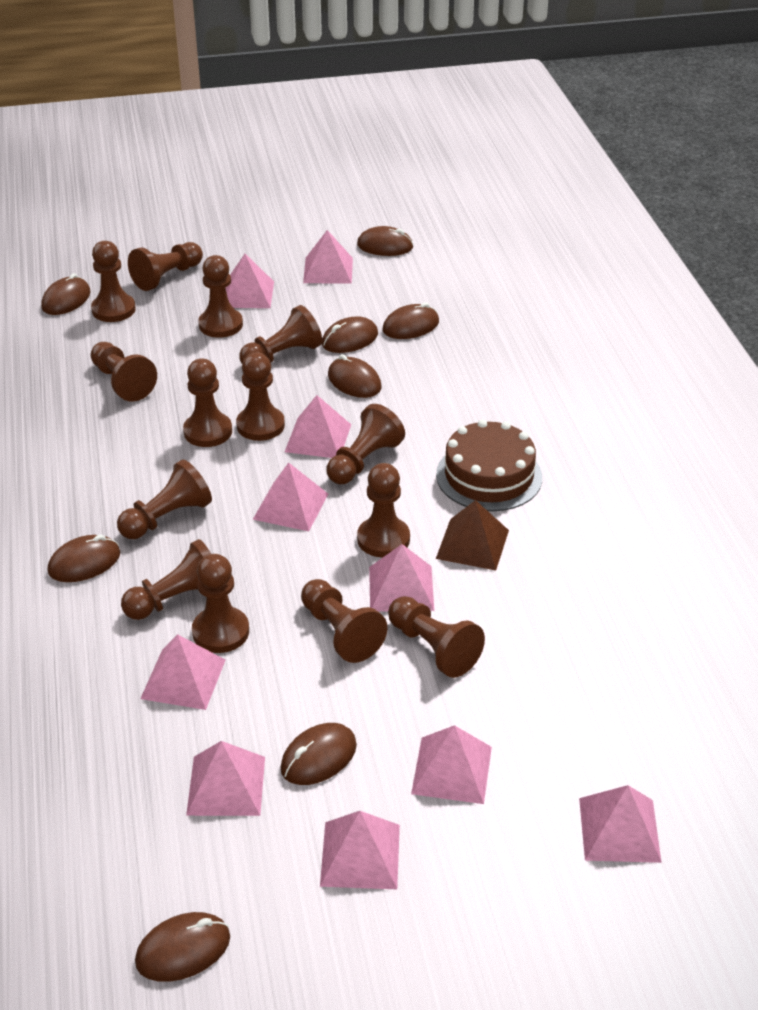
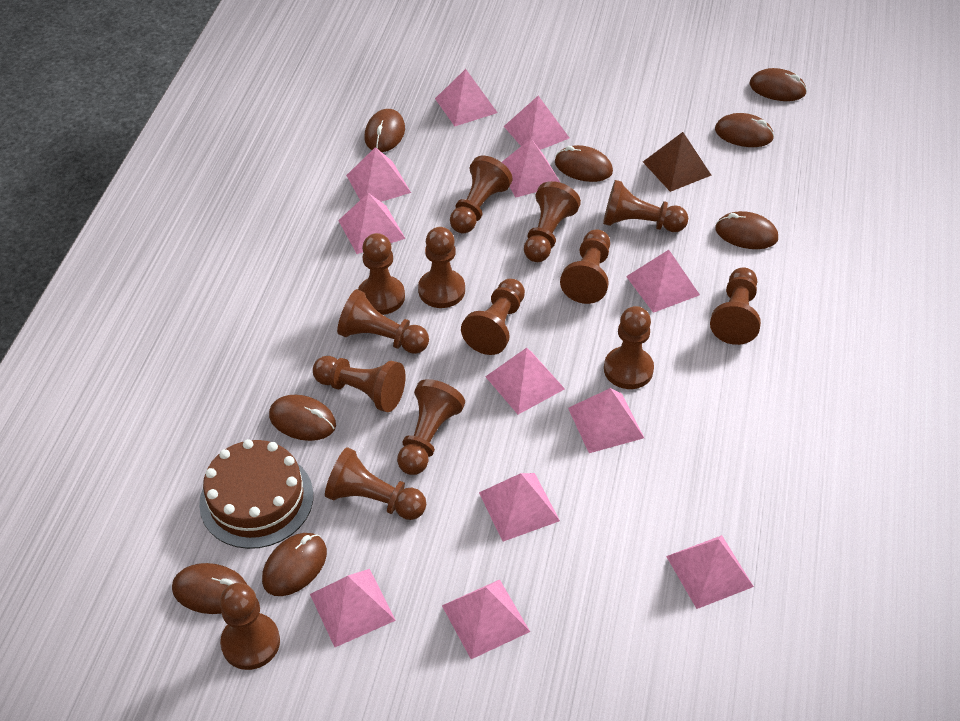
pink pyramid: [140,634,226,710] [186,741,265,816] [225,254,274,308] [253,462,328,531] [285,395,351,458] [303,230,353,284] [320,811,400,889] [369,544,434,612] [411,725,492,804] [579,785,662,863] = 10 -> [310,569,396,647] [338,193,406,254] [346,147,411,202] [435,69,498,126] [442,580,530,659] [479,473,560,542] [485,348,565,414] [502,139,561,198] [504,96,569,150] [568,388,644,453] [626,250,700,313] [666,535,754,609] = 12

